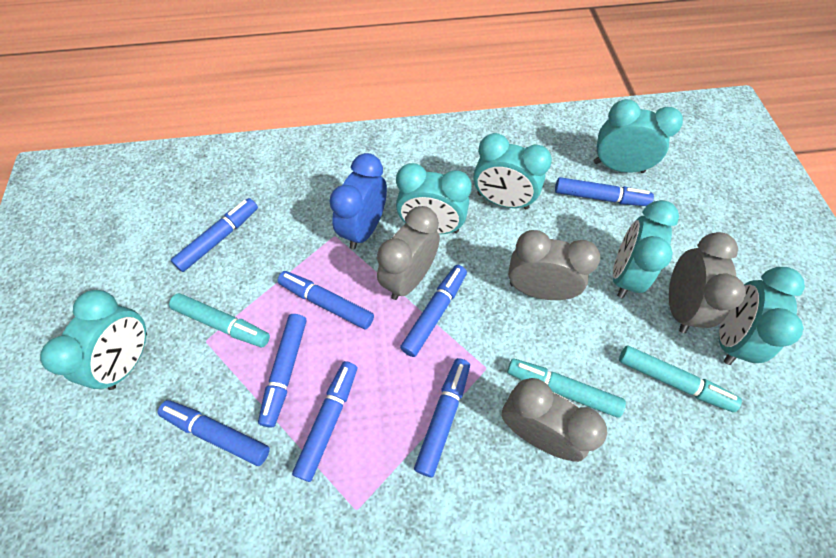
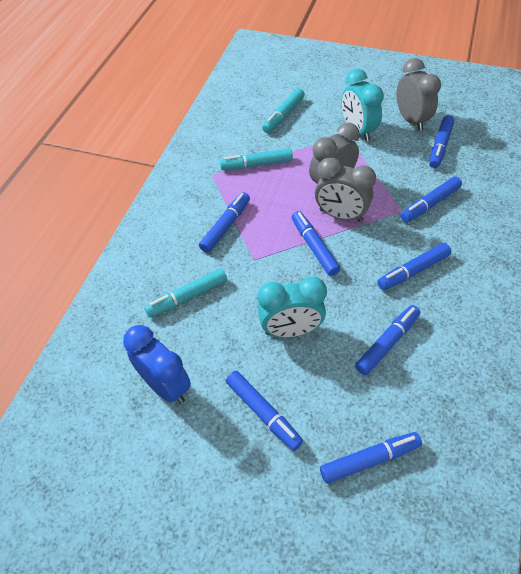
grey clock: [377,206,440,300] [502,378,607,462] [508,230,600,300] [669,232,746,333] = 4 -> [309,123,360,183] [315,157,376,222] [397,58,441,131] = 3
turquoise clock: [40,290,147,390] [396,163,472,234] [474,133,552,209] [594,99,683,173] [613,200,679,298] [719,267,805,365] = 6 -> [258,277,327,337] [342,69,384,142] = 2

